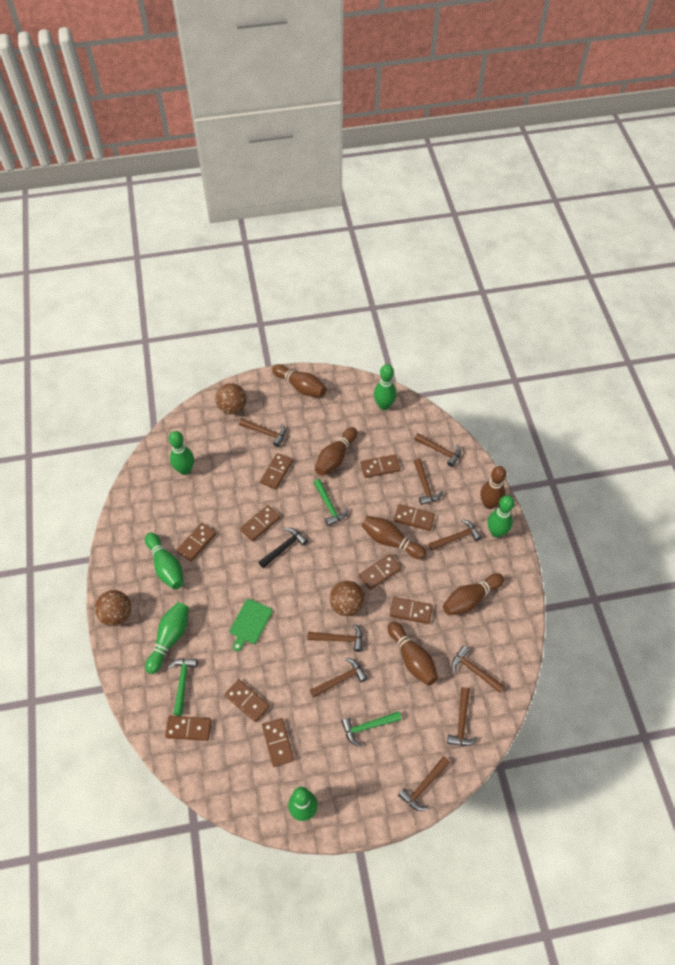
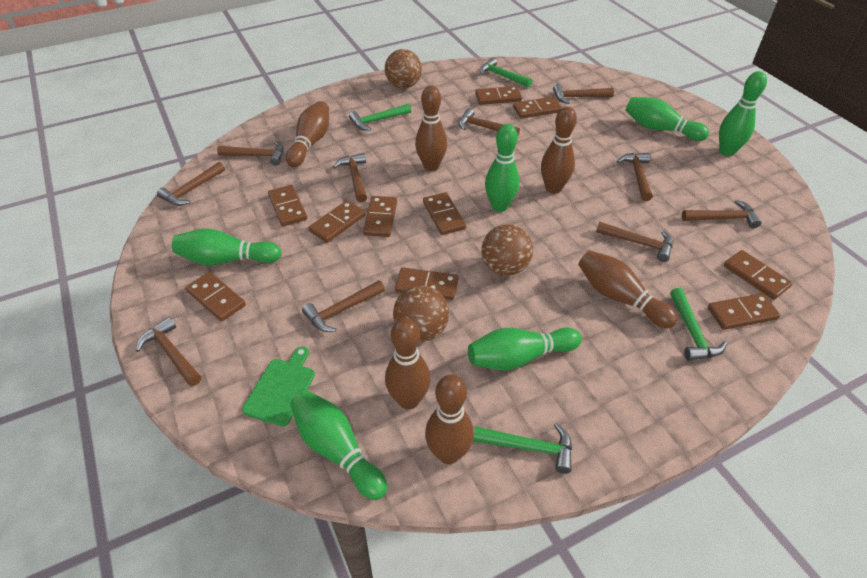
black hammer: [258,528,308,568] = 1 -> none = 0
brown hammer: [239,419,286,447] [307,624,363,652] [310,658,368,698] [398,756,450,811] [414,433,461,467] [414,458,443,505] [429,519,482,551] [447,687,478,746] [452,646,505,693] = 9 -> [136,317,201,386] [157,162,225,206] [217,141,283,166] [302,280,385,332] [333,153,367,203] [459,108,520,135] [553,84,614,104] [596,222,673,262] [617,153,653,201] [682,200,761,229] = 10
green hammer: [168,659,198,716] [314,479,348,526] [341,711,402,746] = 3 -> [349,104,411,131] [473,423,572,474] [480,58,532,88] [670,288,727,361] = 4

